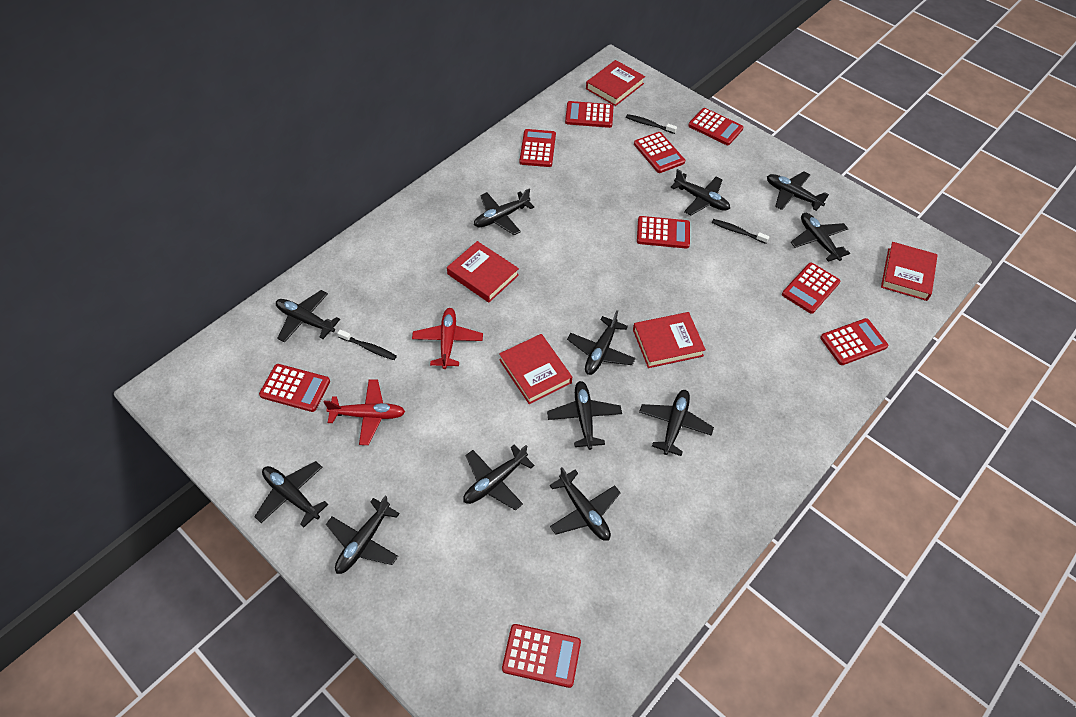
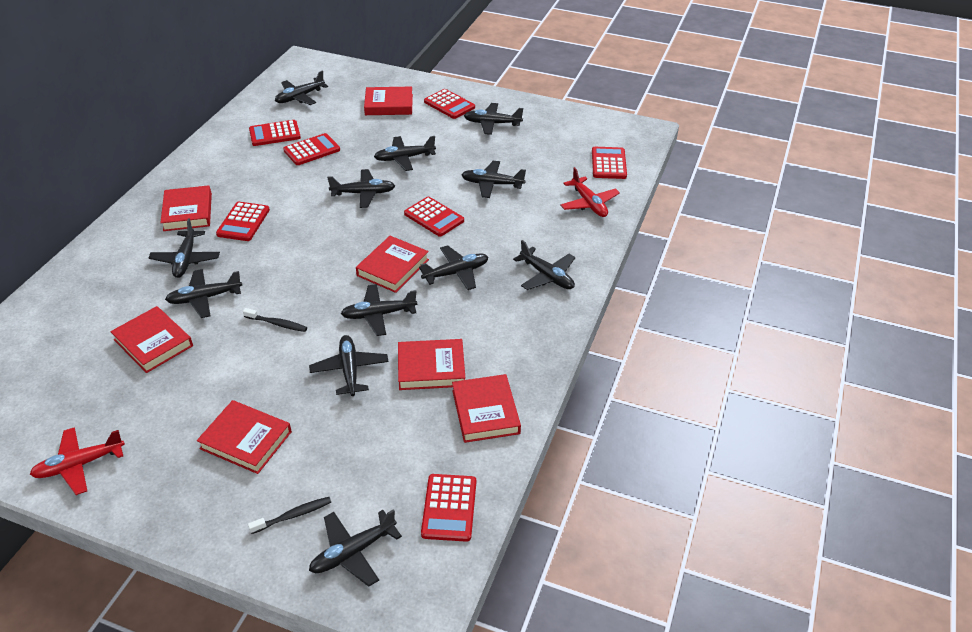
black toothbrush: [337,330,397,360] [626,114,677,134] [712,219,769,244] = 3 -> [243,308,307,332] [248,497,331,534] = 2
red book: [447,241,519,302] [499,334,572,404] [586,60,645,106] [633,312,706,368] [881,242,938,301] = 5 -> [110,306,193,373] [160,185,212,231] [197,400,292,474] [356,236,429,293] [364,87,413,115] [398,339,465,390] [452,374,521,443] = 7
red calculator: [259,364,330,412] [502,624,581,688] [520,129,556,167] [565,101,614,128] [634,132,685,173] [637,216,690,249] [688,108,744,145] [782,263,840,314] [820,318,888,365] = 9 -> [216,202,270,241] [249,120,301,146] [283,133,340,165] [404,197,464,237] [421,474,476,542] [424,89,475,119] [592,147,627,179] = 7

